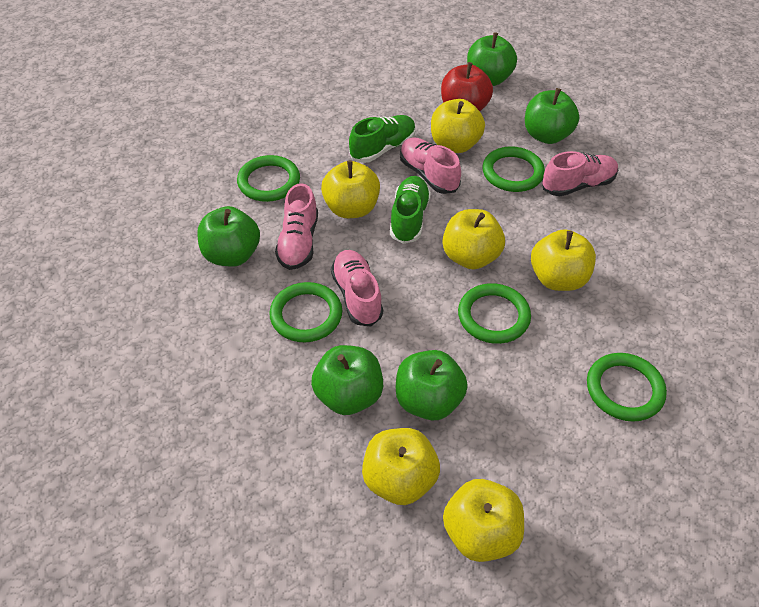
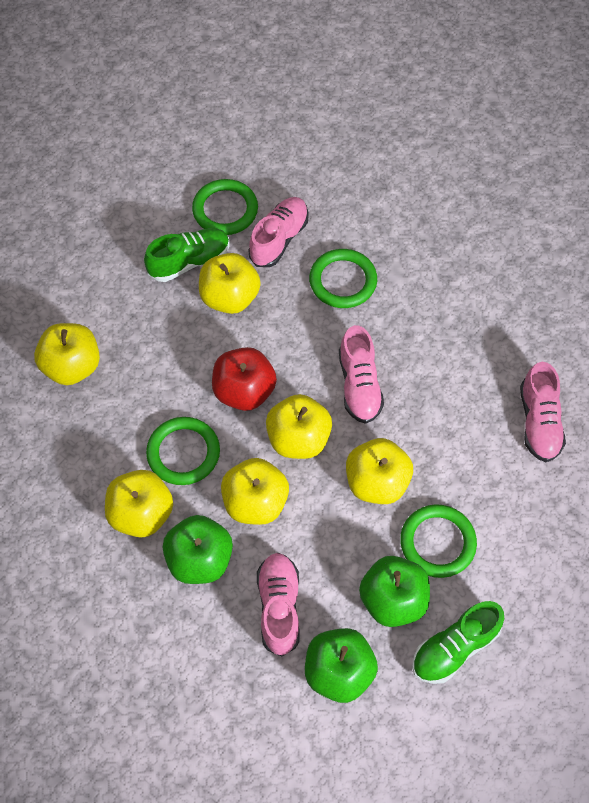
green apple: [197,206,260,267] [311,345,383,415] [396,350,468,420] [467,32,517,86] [525,88,579,144] = 5 -> [163,515,233,584] [305,628,378,703] [359,556,430,627] = 3
green ring: [237,155,300,202] [269,282,342,342] [458,283,531,344] [482,146,545,192] [587,353,667,422] = 5 -> [146,417,220,485] [192,179,258,235] [309,249,377,308] [400,505,477,578] = 4

